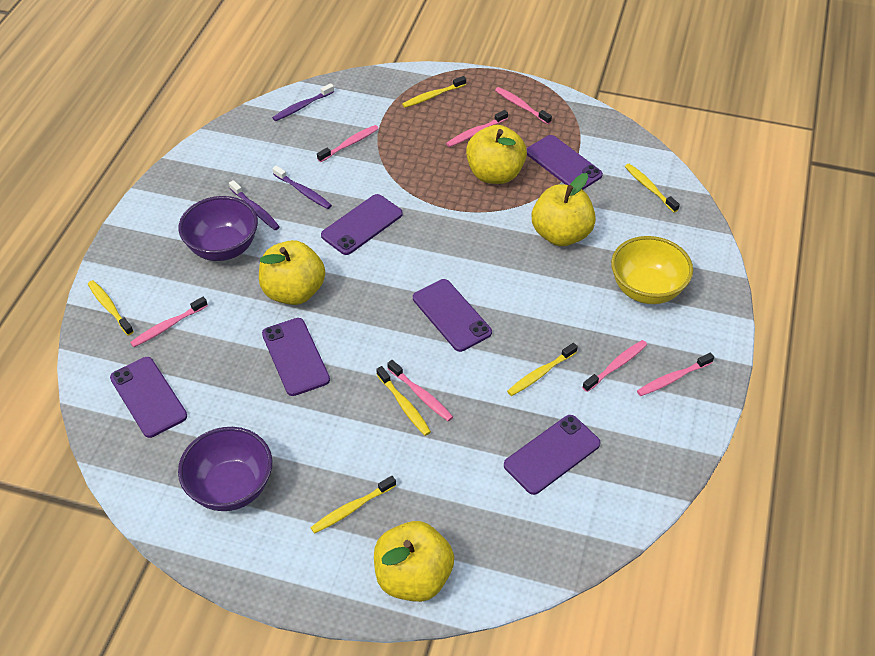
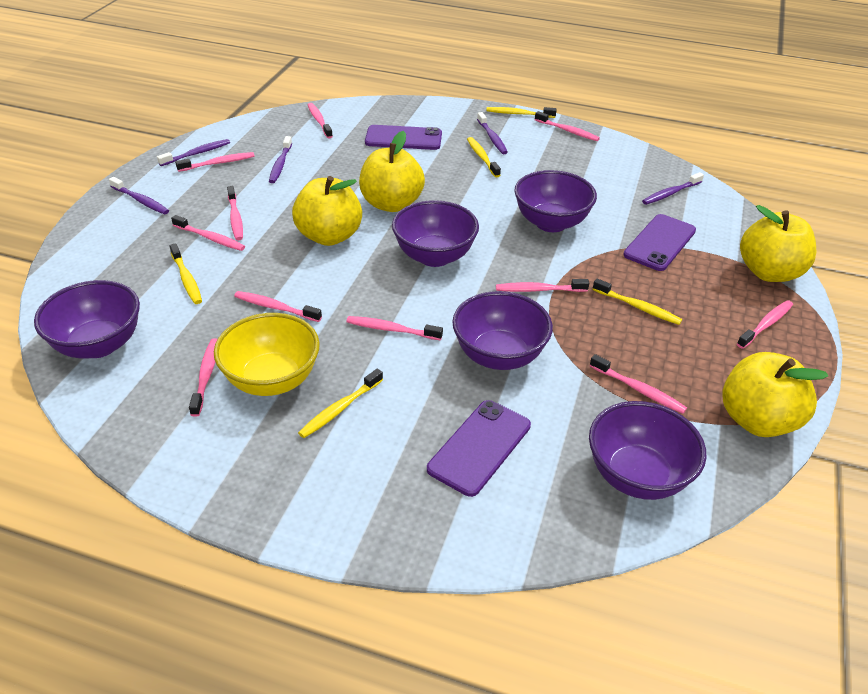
pink toothbrush: [130,297,208,347] [317,125,379,162] [387,360,453,422] [446,110,508,147] [495,87,552,124] [582,340,647,392] [637,353,714,396] = 7 -> [171,215,245,251] [175,152,255,172] [189,338,218,417] [227,186,243,240] [234,291,322,322] [308,103,333,138] [346,316,443,340] [496,279,589,292] [535,111,600,141] [590,354,687,414] [737,300,793,349] = 11
purple bowl: [178,427,272,511] [179,196,258,261] = 2 -> [34,280,140,359] [392,200,479,267] [452,291,553,370] [514,170,597,232] [589,401,707,500] = 5
purple phone: [110,357,187,438] [262,318,330,396] [321,194,403,255] [413,279,492,352] [504,415,601,495] [526,135,603,190] = 6 -> [365,125,442,150] [427,400,531,497] [623,214,696,271] = 3
purple toothbrush: [229,180,280,230] [272,83,334,121] [272,166,332,209] = 3 -> [109,177,169,214] [157,139,230,166] [269,136,292,183] [477,112,508,154] [642,172,704,205] = 5
yellow toothbrush: [88,280,134,336] [310,476,396,534] [376,366,431,436] [402,76,466,108] [507,343,578,396] [625,164,680,213] = 6 -> [169,243,202,304] [298,369,383,438] [467,137,501,177] [486,107,557,118] [593,279,682,325] = 5

